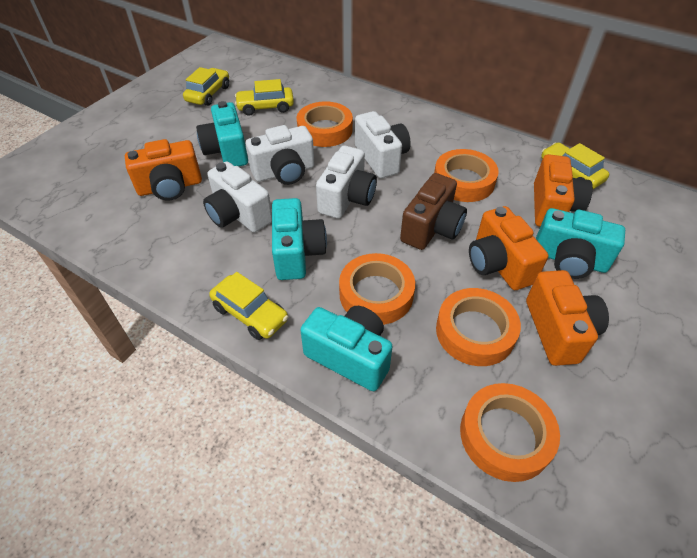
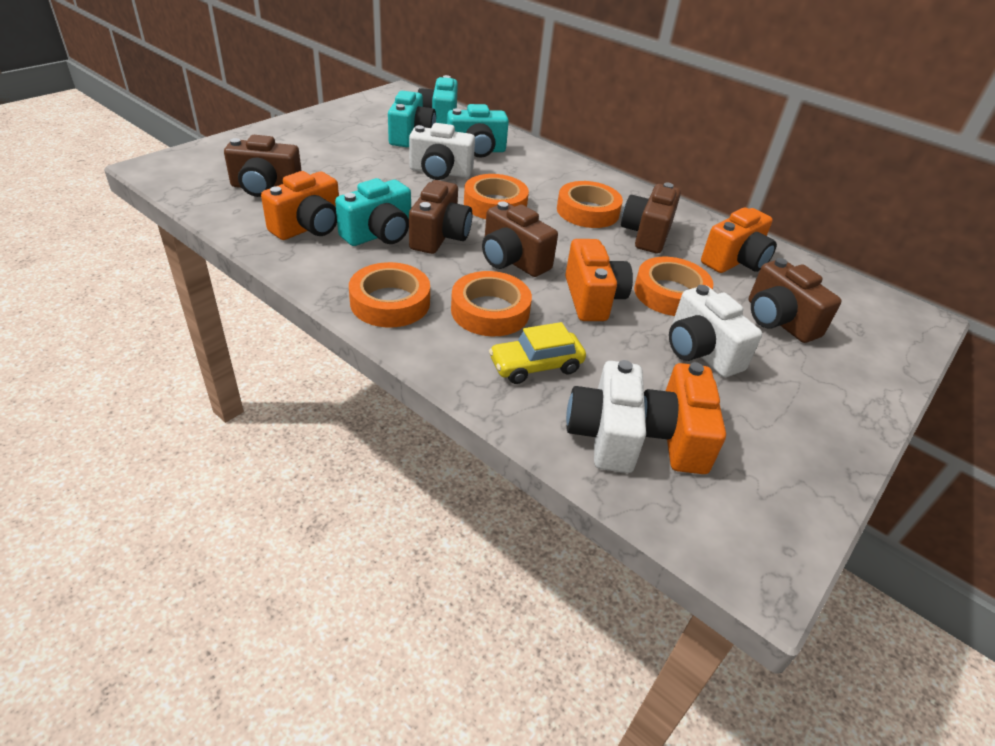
brown camera: [400,173,467,250] = 1 -> [224,135,302,197] [409,180,472,254] [482,201,558,277] [621,183,681,253] [749,258,842,343] = 5
white camera: [203,162,272,232] [246,125,314,185] [316,146,377,219] [355,111,411,178] = 4 -> [409,123,475,180] [566,360,646,473] [669,285,762,377] = 3
yellow car: [183,67,229,106] [209,272,289,340] [235,79,294,116] [541,142,609,189] = 4 -> [489,322,586,384] = 1

